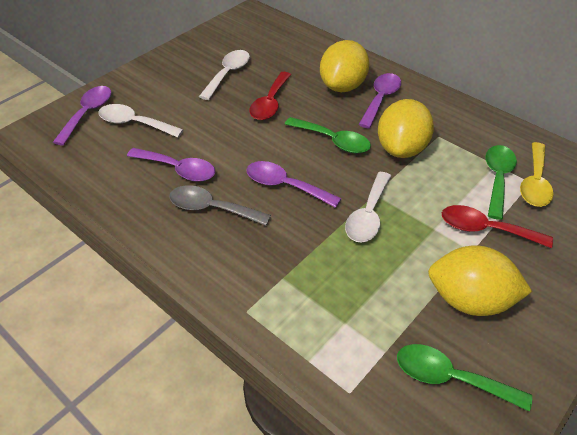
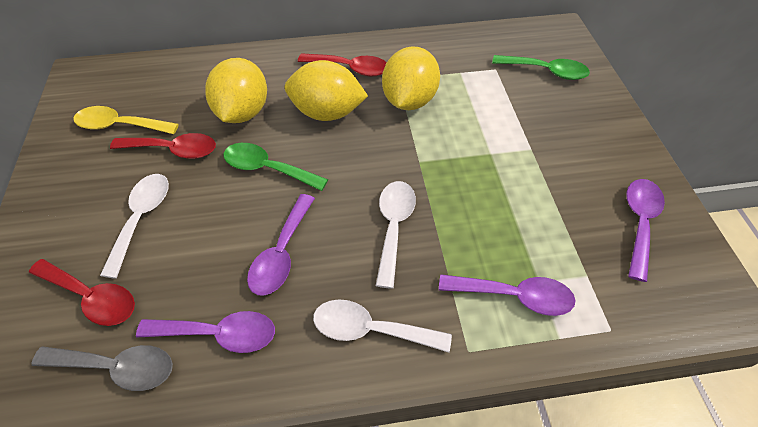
green spoon: [285,117,371,153] [397,344,532,412] [485,145,517,220] = 3 -> [223,143,328,191] [492,55,590,80] = 2
red spoon: [250,72,291,120] [442,205,553,248] = 2 -> [29,259,135,326] [110,133,216,159] [298,53,387,76] = 3

